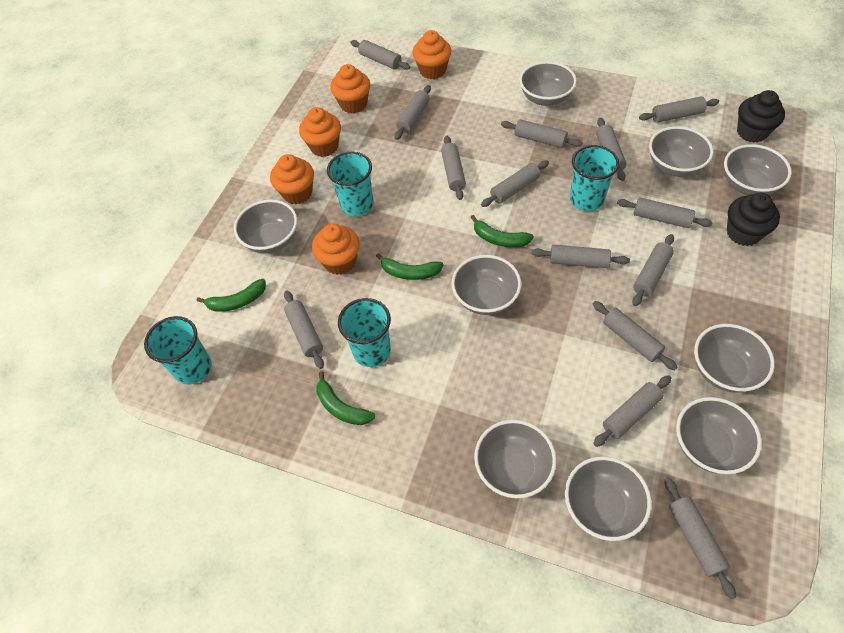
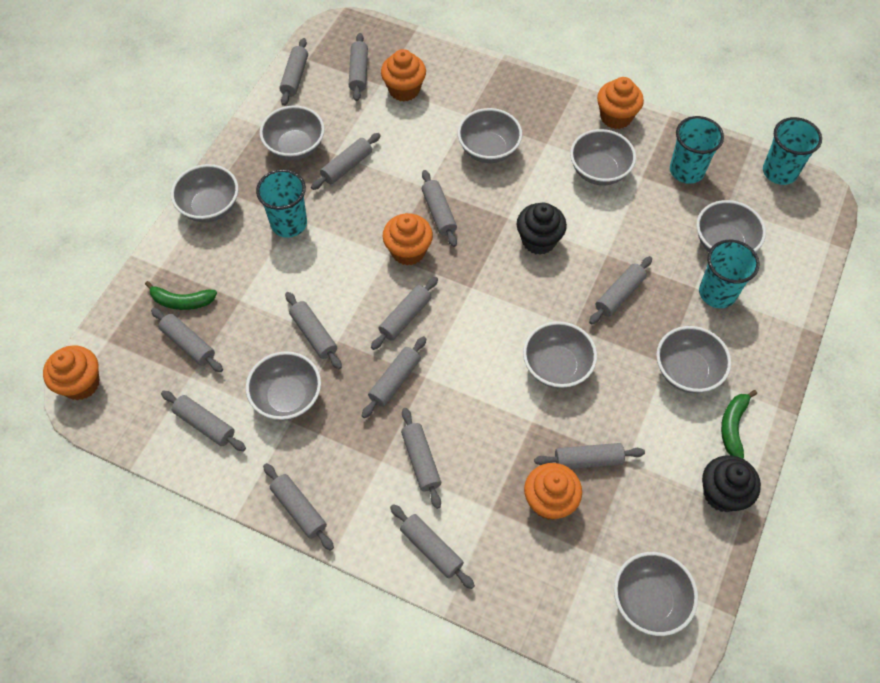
green banana: [197,279,266,312] [316,372,375,425] [376,253,443,280] [471,215,534,247] = 4 -> [145,281,217,310] [721,390,757,459] = 2

